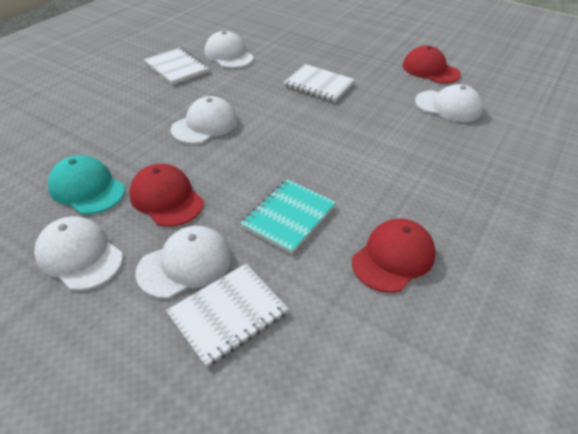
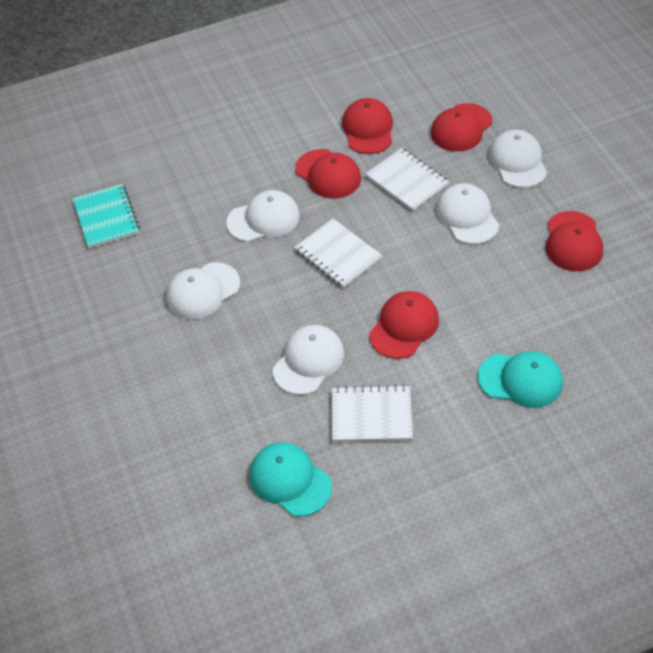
red cap: [129,164,204,227] [352,219,436,293] [403,46,461,84] = 3 -> [295,149,361,199] [342,98,393,154] [369,291,439,359] [431,103,492,152] [546,211,603,272] = 5
turquoise cap: [48,155,125,214] = 1 -> [249,442,332,517] [478,351,563,408] = 2

